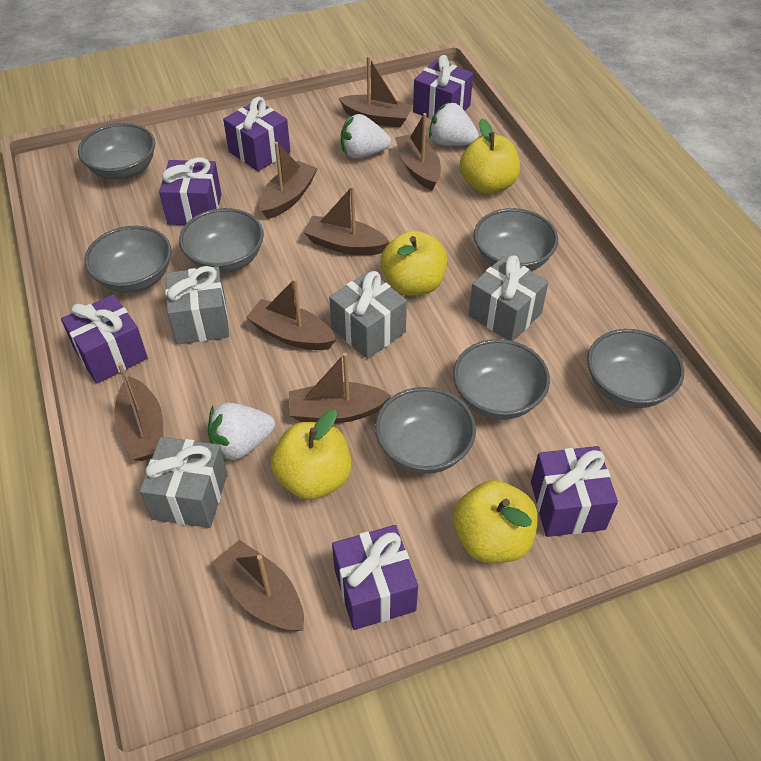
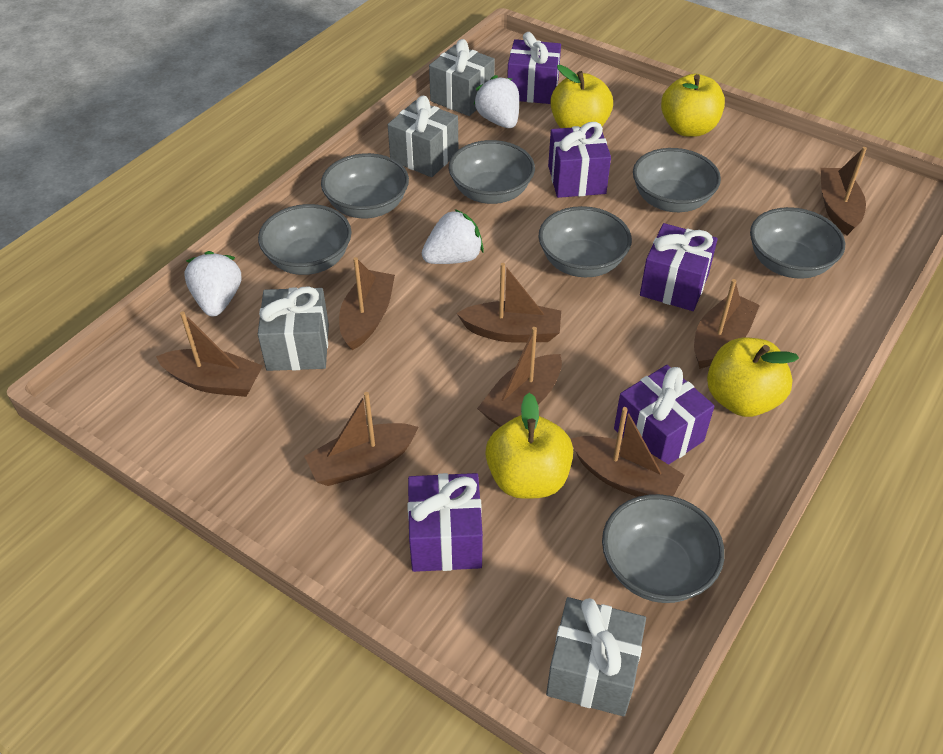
purple gift: [61,294,148,384] [159,157,221,225] [223,97,290,171] [332,525,418,630] [413,55,473,120] [531,446,618,537] = 6 -> [408,473,483,572] [507,32,561,104] [548,122,611,198] [614,365,715,465] [640,223,718,311] = 5

